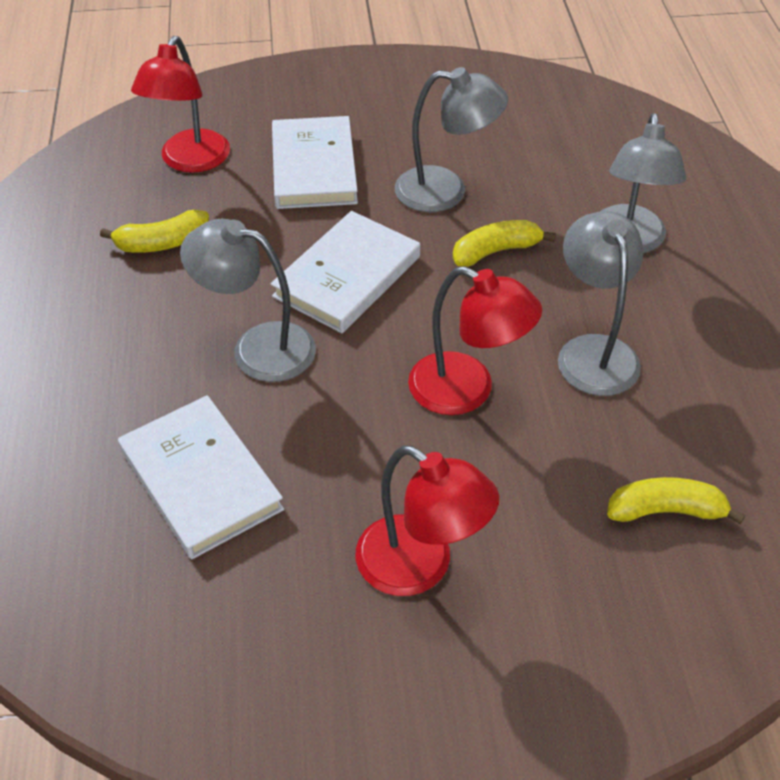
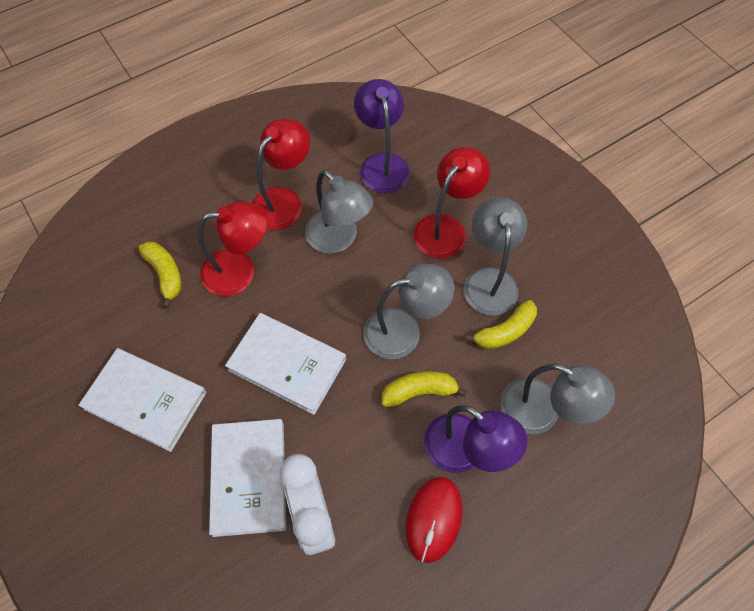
purple lamp: none = 0 -> [354,79,410,193] [424,405,527,473] = 2
red mouse: none = 0 -> [405,477,462,563] = 1
white clock: none = 0 -> [280,454,335,555] = 1

